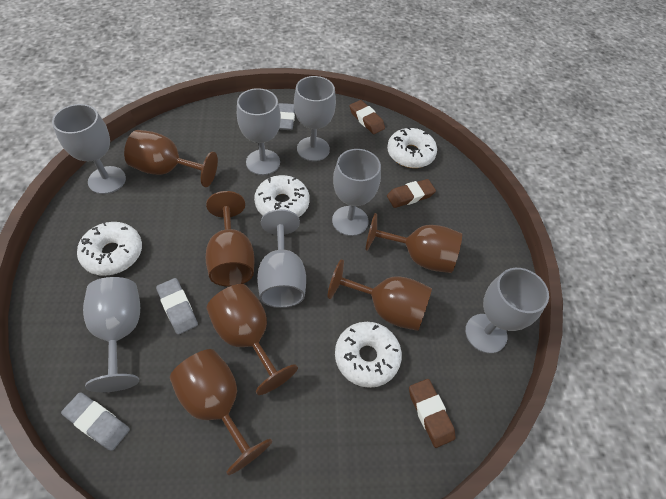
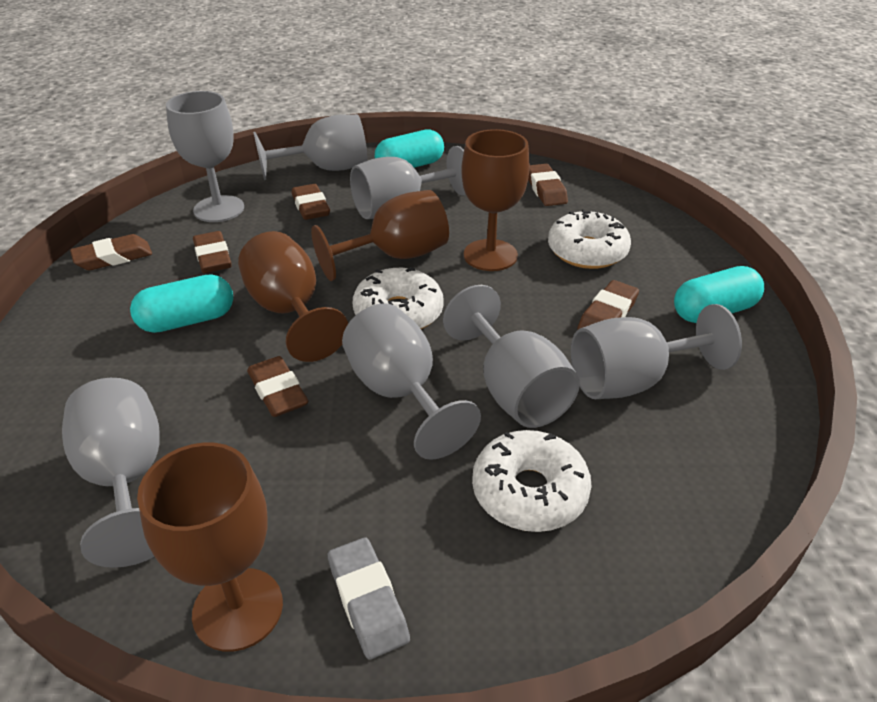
brown eraser: [349,100,385,134] [387,179,436,208] [409,379,455,448] = 3 -> [70,234,152,270] [193,231,232,273] [247,356,308,417] [291,184,330,220] [528,164,568,206] [577,280,639,330] = 6
brown goblet: [124,130,218,187] [170,349,272,475] [206,191,255,286] [207,284,298,395] [328,259,432,331] [366,213,462,273] = 6 -> [137,442,283,652] [238,231,348,362] [311,190,449,281] [461,129,530,271] = 4
grey eraser: [61,392,130,451] [156,278,198,335] [279,103,295,130] = 3 -> [328,538,410,659] = 1
turquoise capsule: none = 0 -> [130,274,233,333] [375,129,444,168] [674,266,764,323] = 3
white donut: [77,222,142,276] [254,175,310,217] [335,322,402,388] [387,127,437,168] = 4 -> [353,267,444,329] [472,430,592,532] [548,209,631,269] = 3

